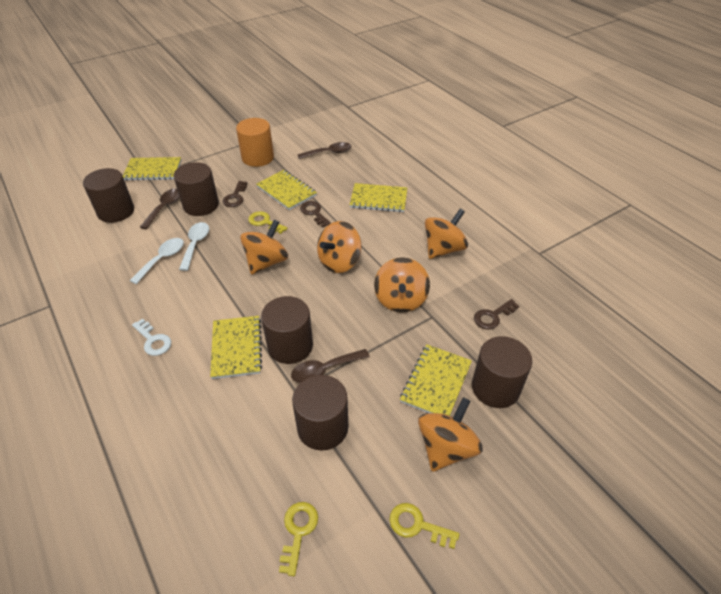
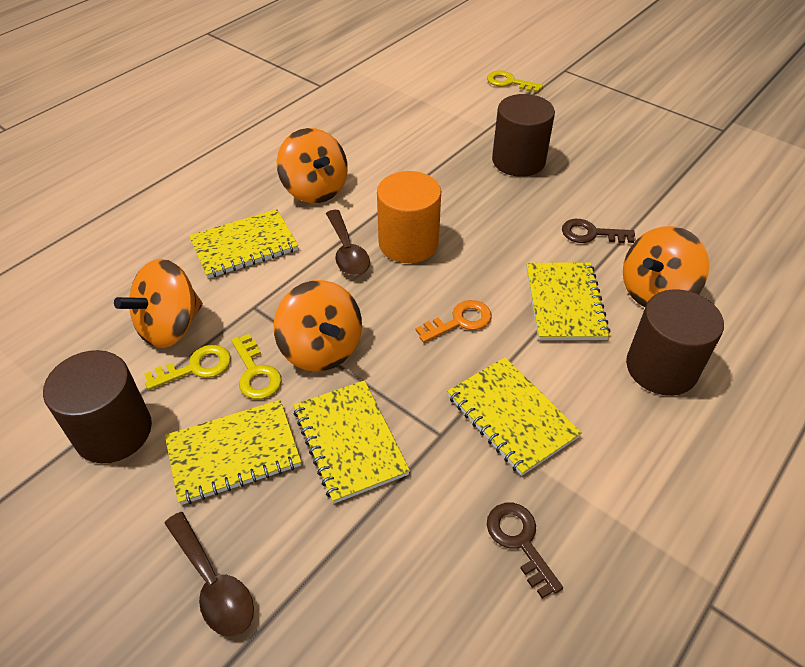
brown cylinder: [83,168,134,223] [174,162,219,216] [261,296,313,364] [292,375,348,451] [472,336,532,408] = 5 -> [43,350,152,463] [492,94,555,177] [626,289,724,396] = 3
brown key: [223,181,248,207] [300,201,331,228] [474,299,519,329] = 3 -> [487,503,563,598] [562,219,635,243] = 2
brown spoon: [140,188,180,229] [291,349,370,383] [297,142,352,159] = 3 -> [164,512,254,637] [326,210,370,276] = 2
orange key: none = 0 -> [415,300,492,343] = 1
orange spinning top: [240,220,288,275] [317,221,362,273] [374,257,430,312] [418,397,483,472] [425,209,468,259] = 5 -> [114,259,203,348] [274,280,362,372] [277,128,348,203] [623,226,709,307] = 4
white key: [132,318,171,356] = 1 -> none = 0
white spoon: [130,238,184,284] [179,222,209,271] = 2 -> none = 0

